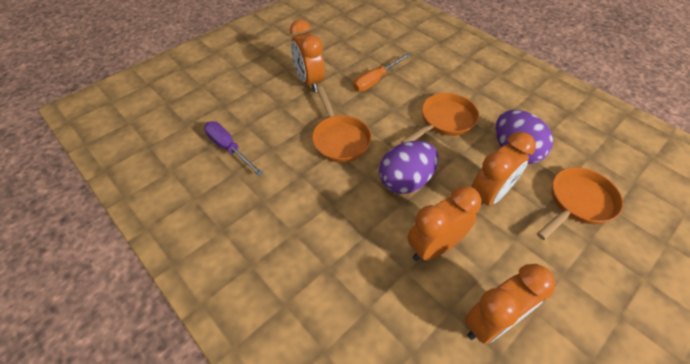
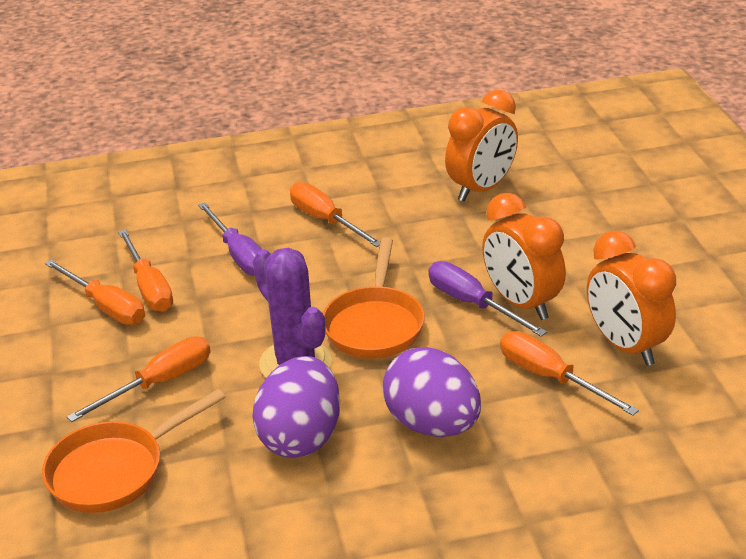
orange clock: [290,20,325,92] [407,186,481,261] [465,264,556,344] [471,132,536,206] = 4 -> [445,90,518,202] [482,193,566,320] [587,231,676,366] = 3
orange pan: [312,86,372,163] [401,93,479,144] [537,167,623,240] = 3 -> [42,389,225,513] [323,238,425,359] = 2
orange screwdriver: [353,53,410,92] = 1 -> [45,259,145,325] [67,337,211,422] [118,229,173,312] [290,182,380,247] [500,331,639,416] = 5
purple cactus: none = 0 -> [253,248,332,378] = 1
purple screwdriver: [204,121,264,176] = 1 -> [198,202,263,276] [429,261,547,337] = 2

